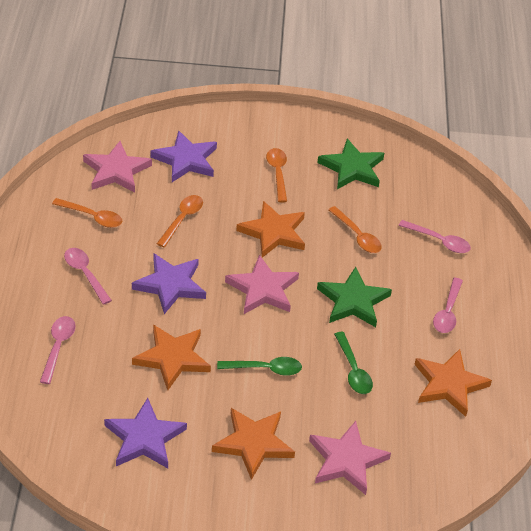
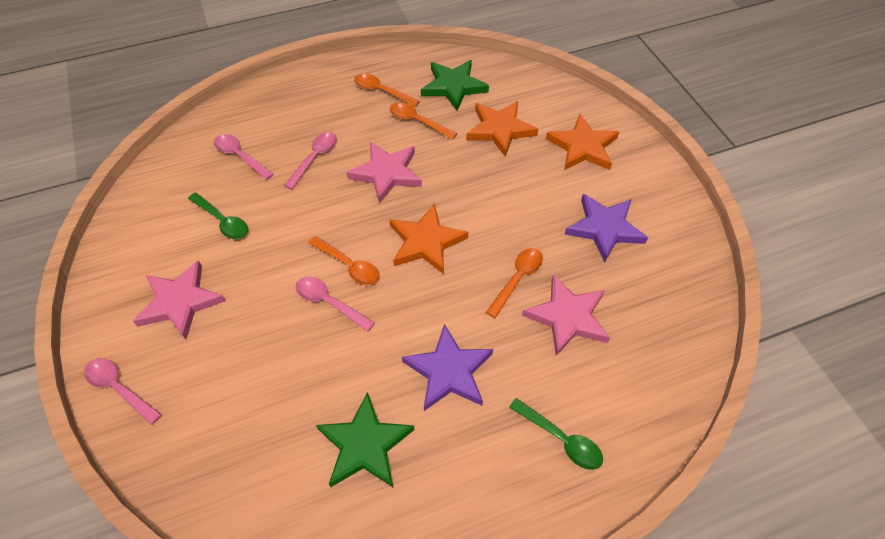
orange star: [132,325,211,390] [212,408,295,480] [236,201,305,258] [414,349,492,417] = 4 -> [390,203,468,274] [466,101,538,157] [546,114,619,170] = 3
purple star: [104,398,187,468] [132,253,206,314] [150,131,217,182] = 3 -> [402,324,493,411] [565,194,648,263] = 2

